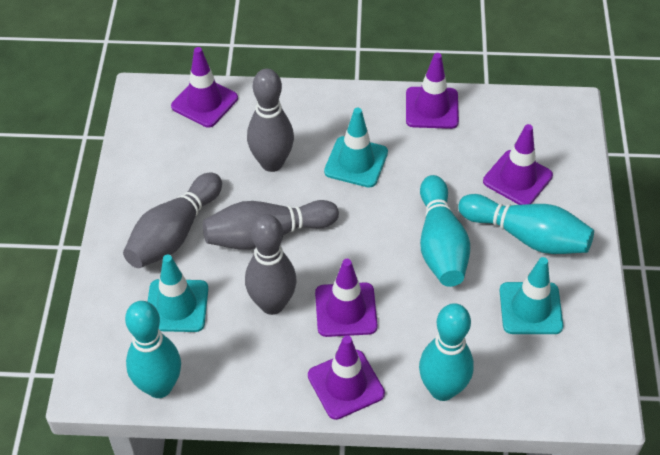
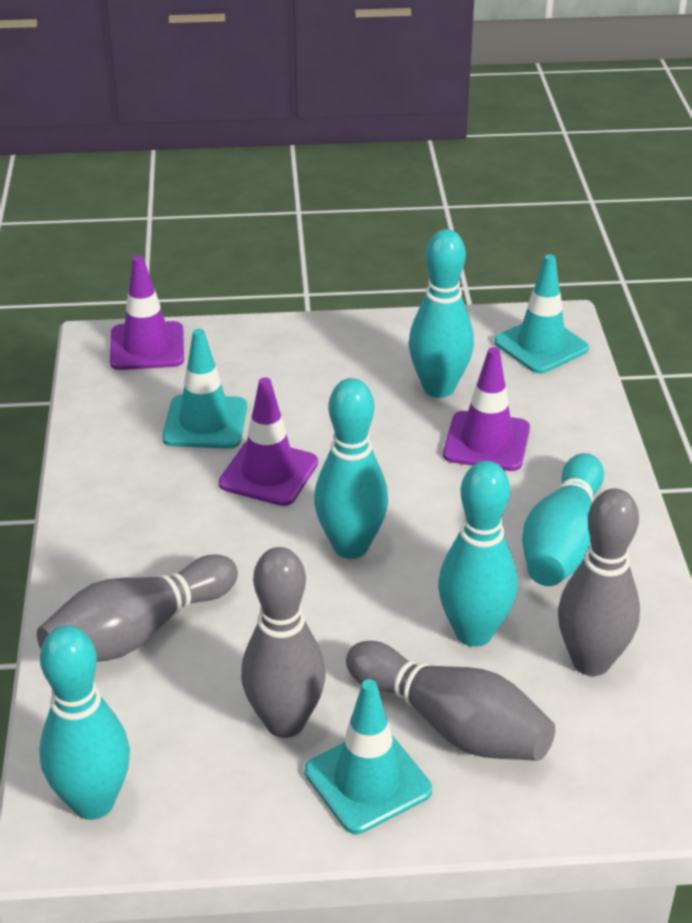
purple traffic cone: [171,47,238,127] [308,336,385,420] [315,259,378,337] [406,53,459,129] [483,124,553,205] = 5 -> [110,255,184,370] [219,377,318,506] [443,347,530,471] = 3
turquoise bowling pin: [125,301,181,398] [419,303,474,401] [420,175,470,287] [458,194,594,254] = 4 -> [39,625,130,820] [314,378,388,559] [409,229,474,398] [438,461,517,647] [522,453,604,586] = 5

